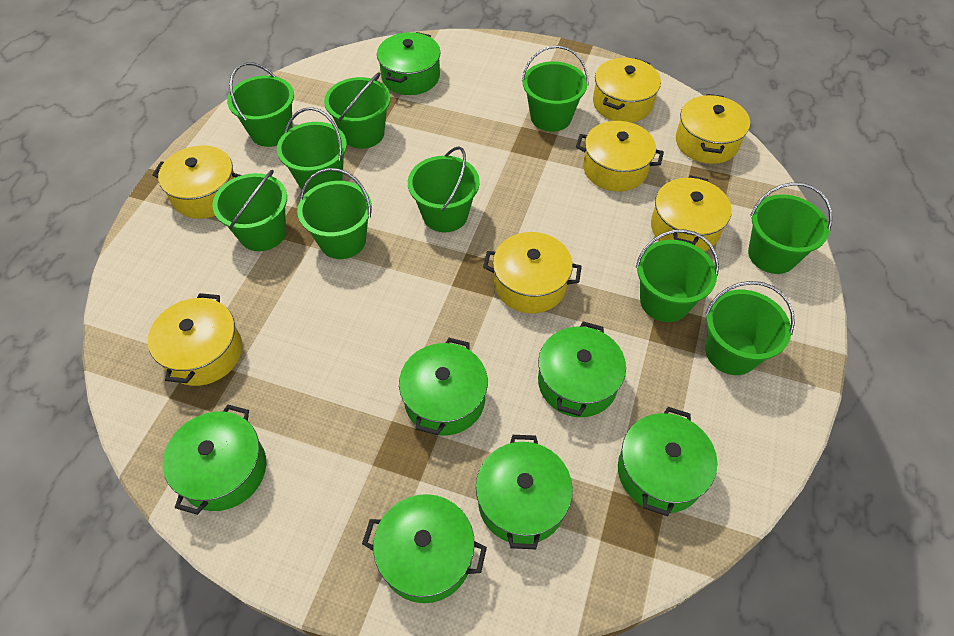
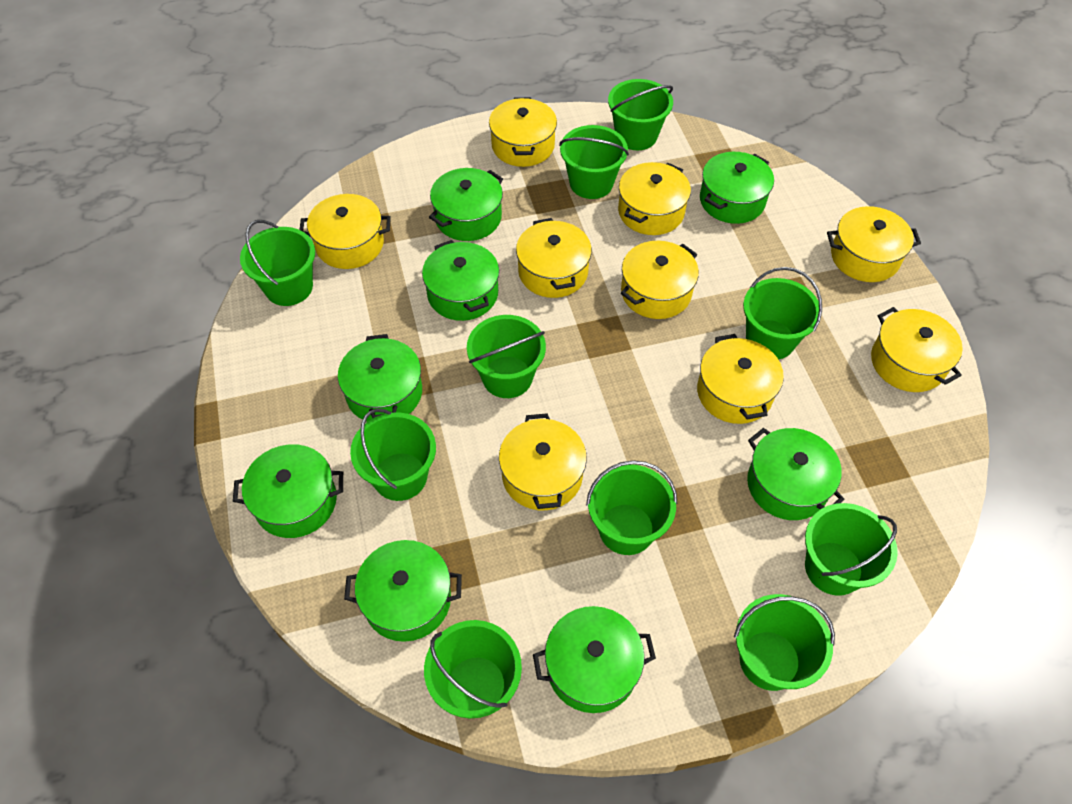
green pot: [163,405,266,515] [362,494,487,603] [377,32,441,95] [399,338,488,435] [476,435,573,549] [538,322,626,417] [618,407,717,516] = 7 -> [233,444,343,538] [338,334,422,422] [344,540,462,642] [422,240,499,321] [429,168,503,241] [533,606,656,713] [700,152,774,224] [747,428,844,520] = 8
yellow pot: [148,293,242,386] [152,145,241,219] [483,232,582,313] [576,121,664,192] [593,58,661,122] [651,175,732,251] [676,94,750,164] = 7 -> [299,194,391,269] [489,97,557,167] [499,413,587,510] [516,218,592,298] [618,162,691,235] [621,241,699,319] [697,334,784,424] [827,206,921,282] [871,307,963,392] = 9

